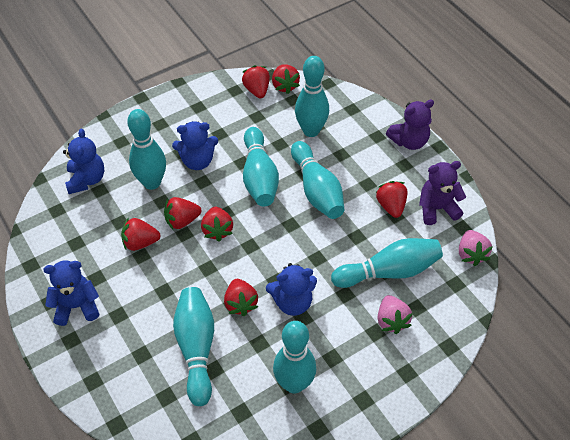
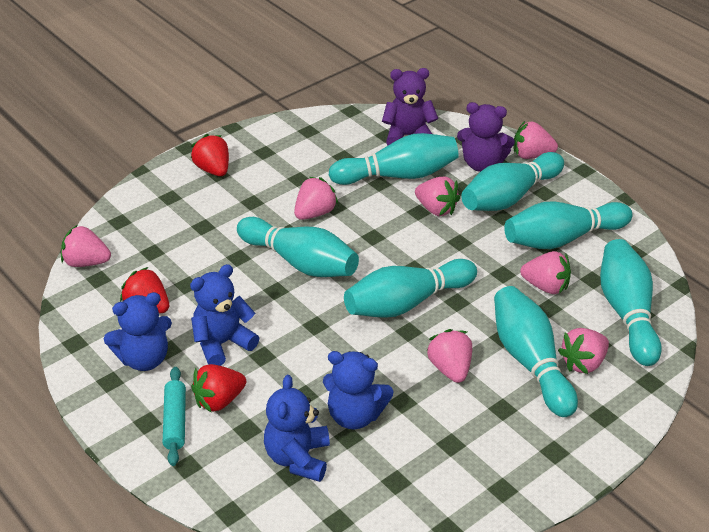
pink strawberry: [378,295,413,334] [459,230,493,266] = 2 -> [61,225,111,267] [294,177,338,220] [415,177,460,216] [426,329,472,383] [514,121,558,159] [520,251,571,294] [558,328,609,374] = 7
red strawberry: [121,217,160,251] [164,197,202,229] [201,207,233,242] [224,279,258,316] [242,65,270,98] [272,64,300,94] [376,181,408,218] = 7 -> [120,267,169,313] [191,134,229,176] [191,364,246,413] = 3
turquoise rolling pin: none = 0 -> [163,367,186,466] = 1

